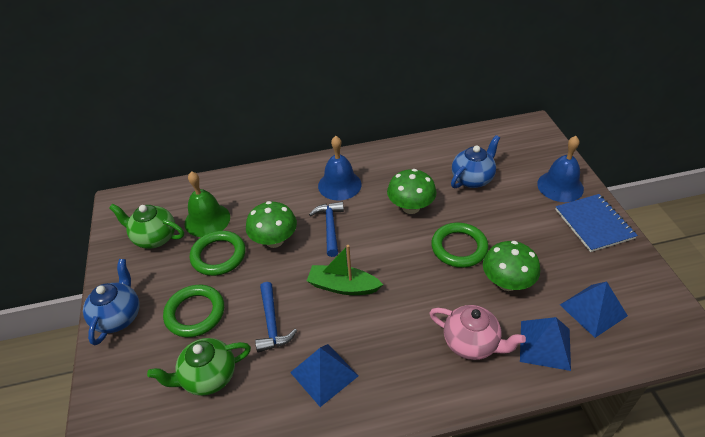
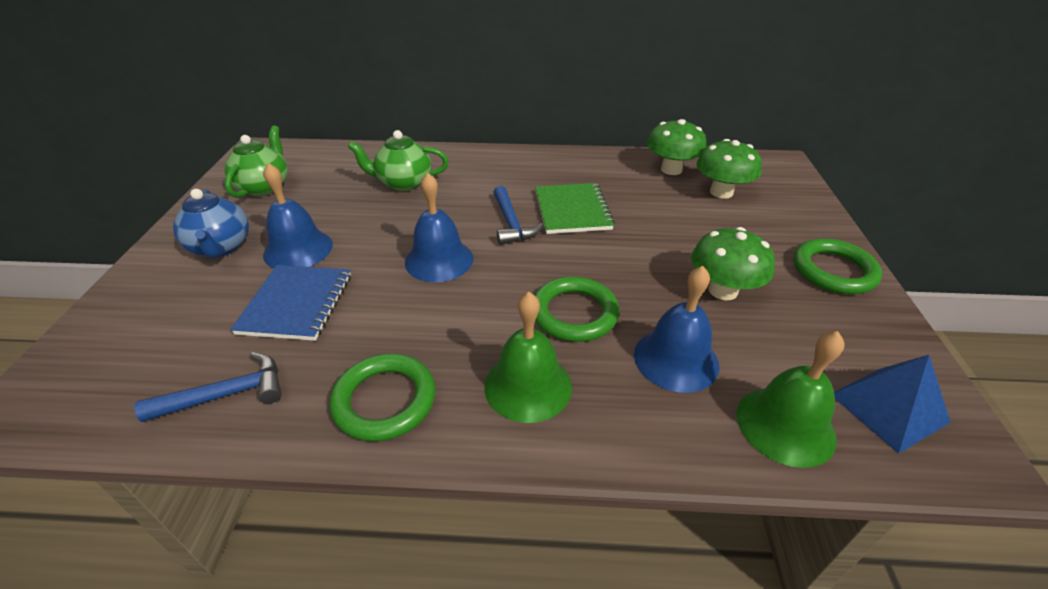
blue bell: [318,136,361,200] [537,136,584,202] = 2 -> [263,163,333,268] [405,172,473,282] [634,266,719,393] = 3
blue pyramid: [290,344,358,407] [520,317,571,371] [560,282,628,338] = 3 -> [834,355,951,454] = 1
blue teapot: [83,259,140,345] [451,135,500,188] = 2 -> [173,189,249,258] = 1
green bell: [185,171,230,237] = 1 -> [484,292,572,423] [737,331,844,468] = 2
green boat: [307,245,383,295] = 1 -> none = 0
green notebook: none = 0 -> [535,183,615,234] = 1
pink teapot: [429,305,526,360] = 1 -> none = 0

